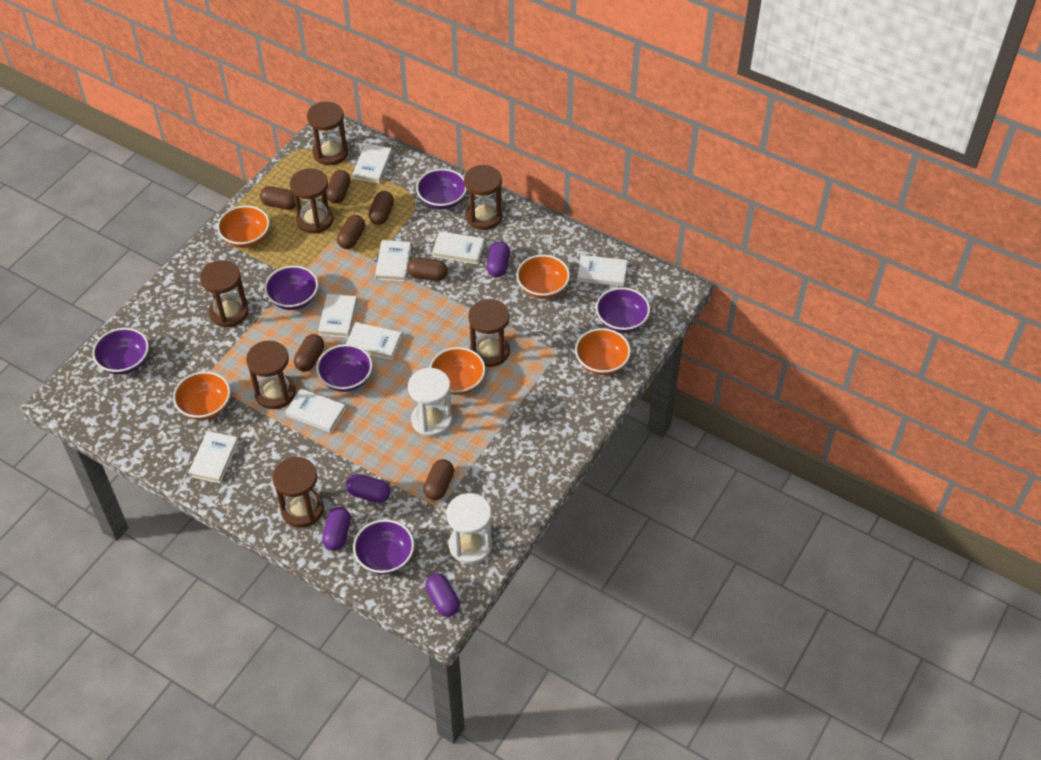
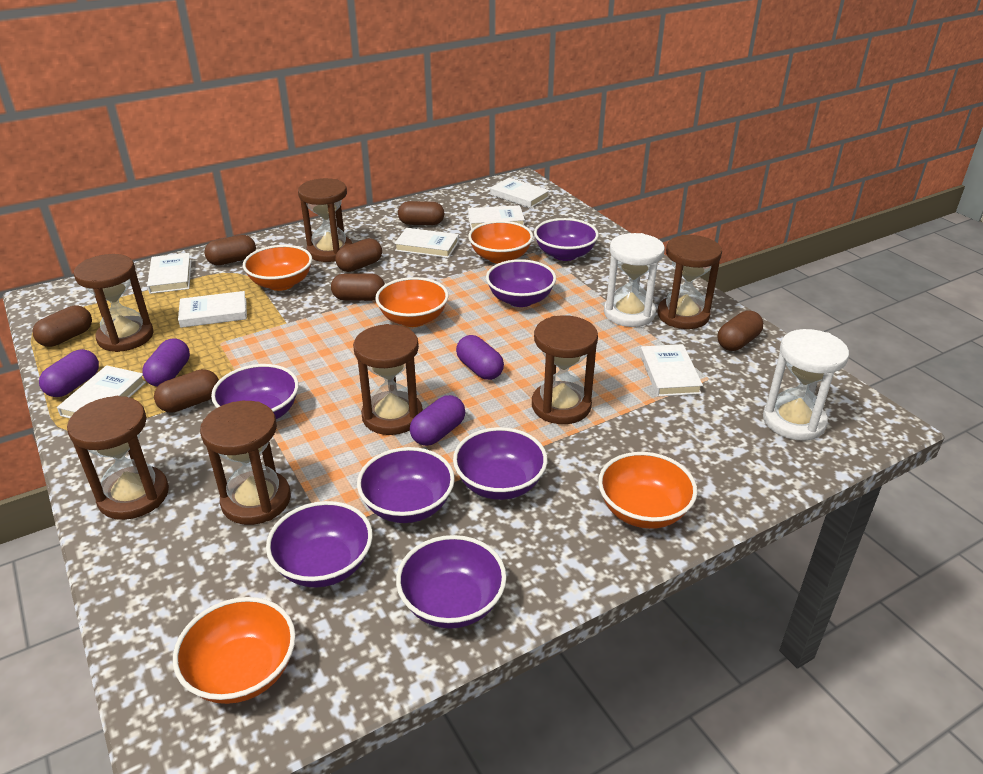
purple bowl: [92,328,149,375] [264,266,318,310] [316,344,373,392] [353,519,414,574] [416,169,467,210] [596,287,650,333] = 6 -> [211,364,299,419] [266,501,373,587] [357,447,455,523] [396,535,507,629] [453,427,547,500] [486,259,556,307] [534,218,599,261] = 7
white book: [188,431,239,483] [286,389,346,433] [318,294,357,338] [346,322,402,360] [352,144,392,184] [375,240,411,282] [432,231,484,264] [577,255,628,287] = 8 -> [57,365,146,418] [147,253,192,294] [178,291,247,328] [394,228,459,258] [468,205,525,230] [490,178,549,208] [640,344,703,397] = 7

